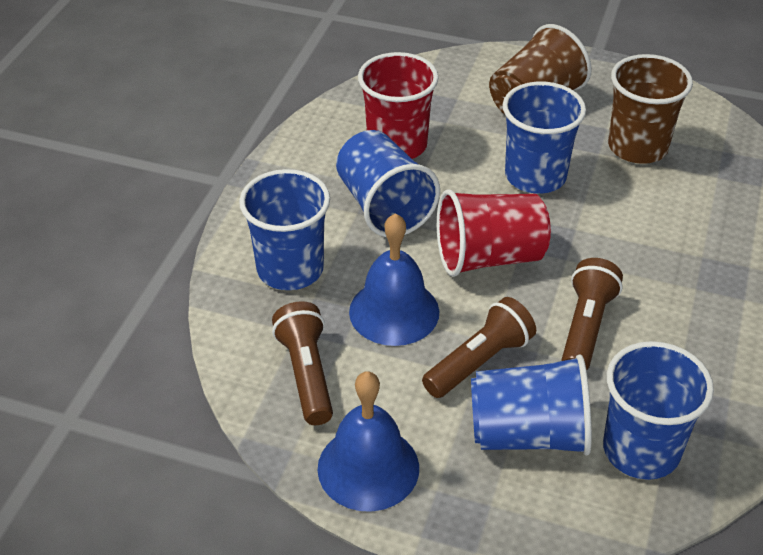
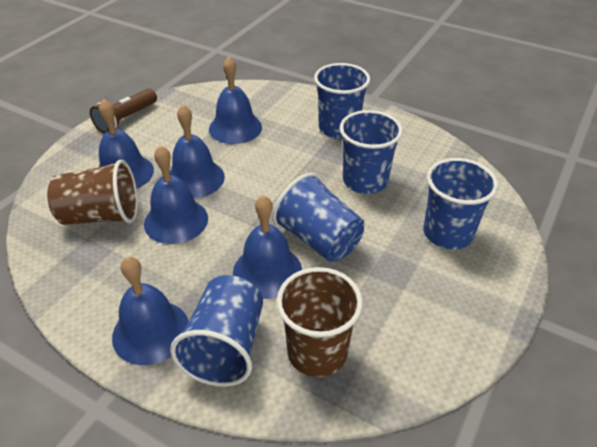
blue bell: [317,371,419,512] [349,213,439,346] = 2 -> [98,99,154,189] [112,257,189,365] [144,145,208,244] [170,105,225,198] [209,57,262,144] [233,195,302,299] = 6
brown flashlight: [272,301,333,425] [422,297,536,398] [561,258,623,370] = 3 -> [90,89,157,133] = 1
red cup: [358,52,439,159] [437,189,551,277] = 2 -> none = 0

